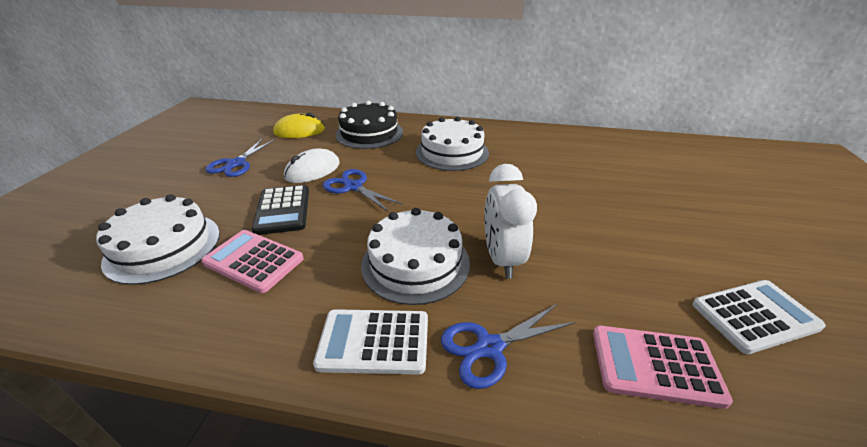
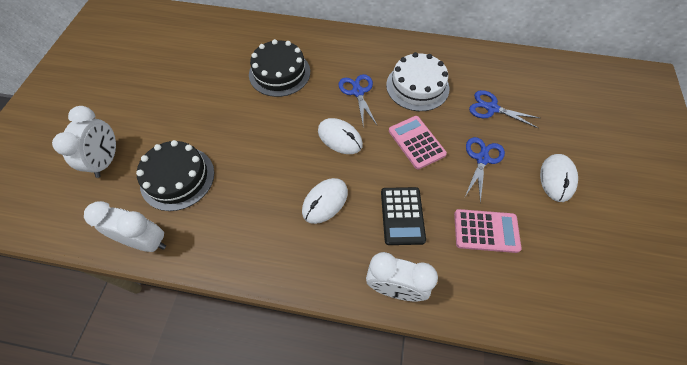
black cake: [335,101,403,149] = 1 -> [136,140,214,211] [249,39,310,97] = 2
white cake: [96,194,220,285] [361,208,470,305] [416,117,489,171] = 3 -> [386,52,450,111] = 1
white calculator: [313,309,428,375] [692,280,826,354] = 2 -> none = 0
white clock: [484,164,537,278] = 1 -> [52,106,116,178] [84,201,166,252] [366,252,438,301] = 3
white mouse: [284,148,340,183] = 1 -> [302,178,348,224] [318,118,363,154] [540,154,578,202] = 3
yellow mouse: [273,113,325,138] = 1 -> none = 0

